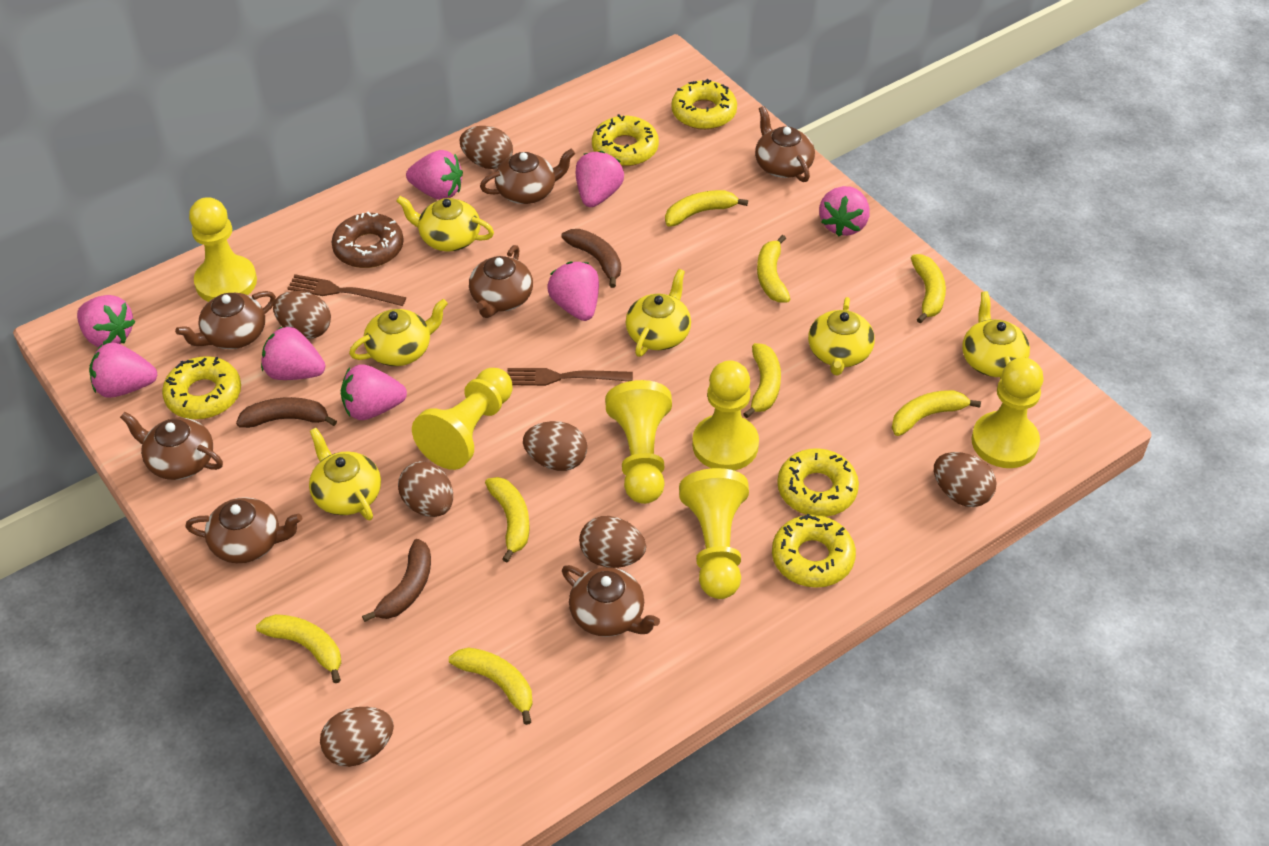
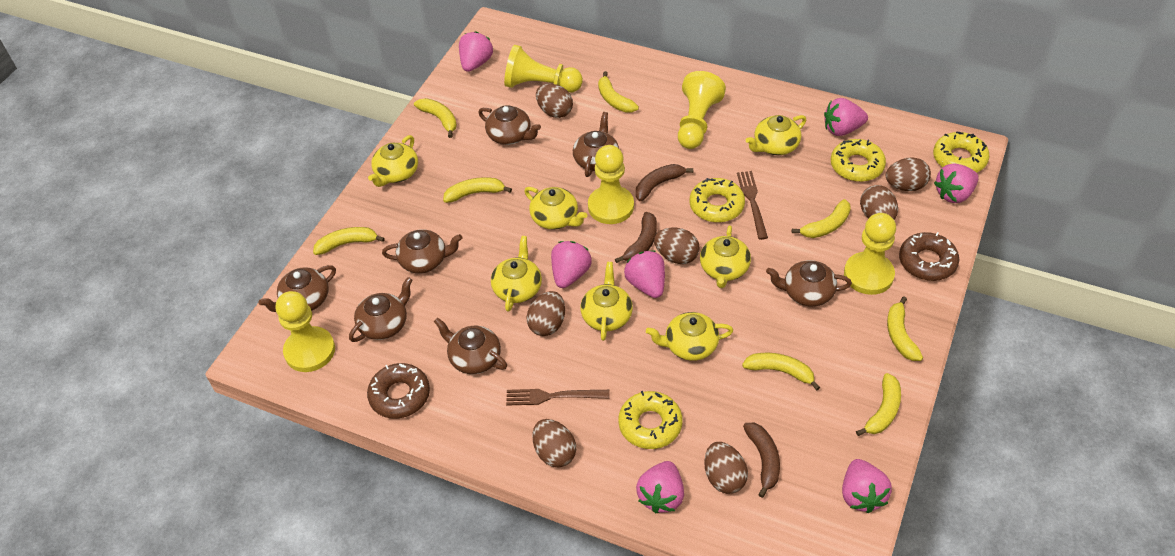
brown donut: [331,212,404,268] = 1 -> [367,363,430,419] [899,232,959,281] = 2
pink strawberry: [77,295,135,347] [89,342,158,398] [261,326,325,380] [341,364,407,420] [406,150,463,200] [547,262,599,321] [576,151,624,207] [819,186,870,236] = 8 -> [459,31,493,72] [551,241,592,288] [624,251,665,298] [636,461,684,513] [824,98,868,136] [842,459,892,513] [934,163,979,203] = 7
yellow donut: [162,356,241,419] [592,114,659,166] [671,79,737,130] [772,514,856,588] [777,448,859,517] = 5 -> [618,391,682,449] [690,178,745,223] [831,139,886,182] [933,132,990,173] = 4
yellow pawn: [189,197,257,302] [412,368,513,470] [605,380,672,504] [679,468,749,599] [692,360,759,471] [971,358,1044,468] = 6 -> [276,291,335,372] [504,45,583,93] [588,145,634,224] [678,71,726,149] [844,213,896,295] = 5
yellow teapot: [309,428,381,520] [349,299,448,366] [396,196,494,251] [626,269,691,357] [808,297,875,376] [962,291,1030,379] = 6 -> [368,135,418,187] [491,236,542,312] [524,187,587,230] [580,262,633,341] [646,312,733,361] [700,225,751,288] [746,115,806,155] = 7

